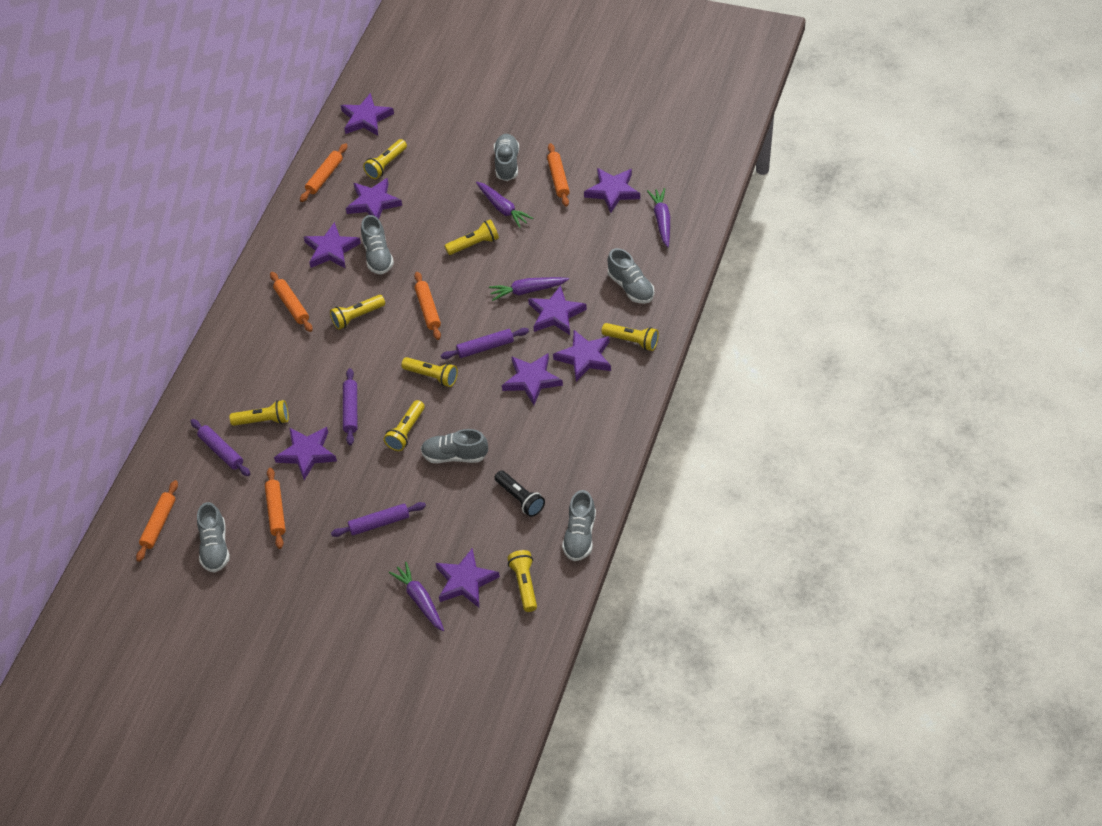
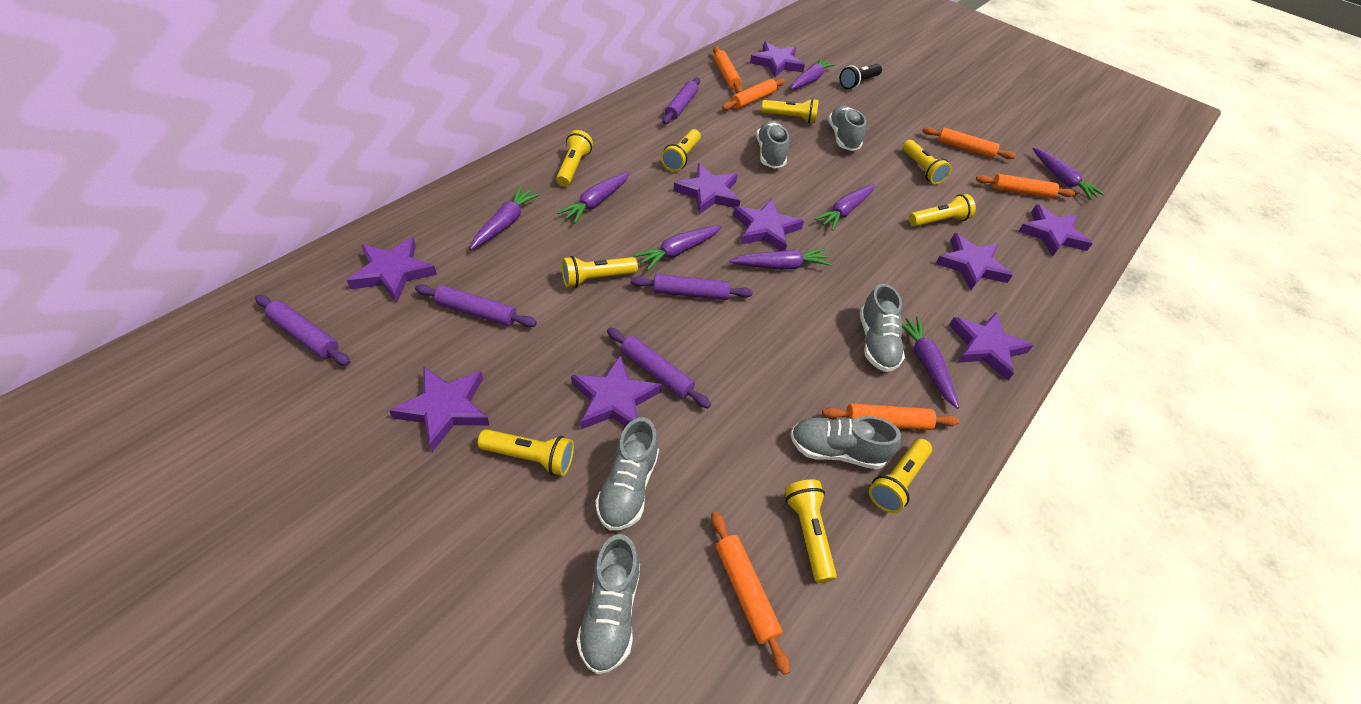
purple carrot: [389,562,444,631] [476,182,533,228] [489,277,569,301] [647,188,670,247] = 4 -> [470,186,540,250] [557,172,630,224] [633,225,722,271] [729,248,832,270] [791,58,836,90] [814,184,875,231] [902,316,959,409] [1033,148,1104,200] = 8
purple rolling pin: [190,419,250,476] [331,502,426,537] [343,368,357,445] [441,328,529,359] = 4 -> [255,295,350,366] [415,284,537,327] [607,328,711,408] [630,274,753,300] [662,77,700,124] = 5
yellow flashlight: [230,400,289,426] [330,295,385,330] [363,139,407,179] [384,400,425,451] [401,357,458,387] [445,219,499,255] [507,550,537,612] [602,323,659,351] = 8 -> [478,429,574,476] [556,130,593,186] [562,256,638,288] [661,129,701,171] [761,98,819,124] [785,479,837,583] [869,439,932,513] [902,140,952,184] [909,194,976,227] = 9

